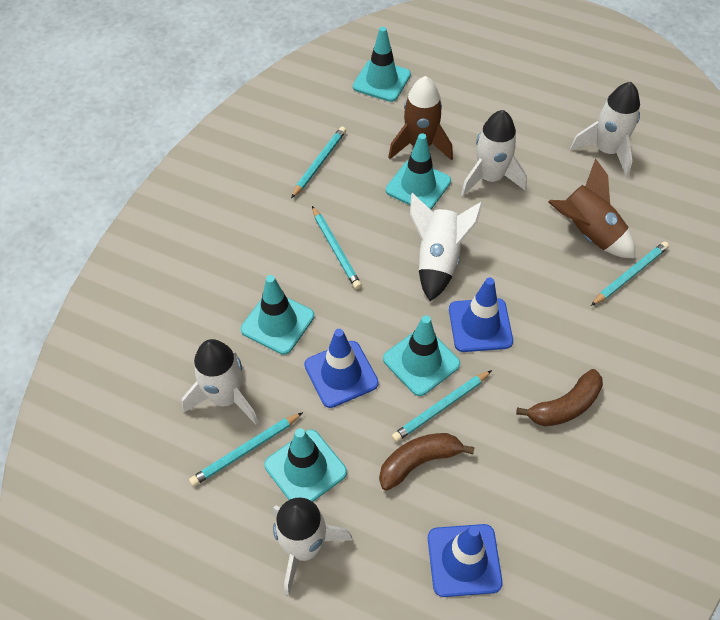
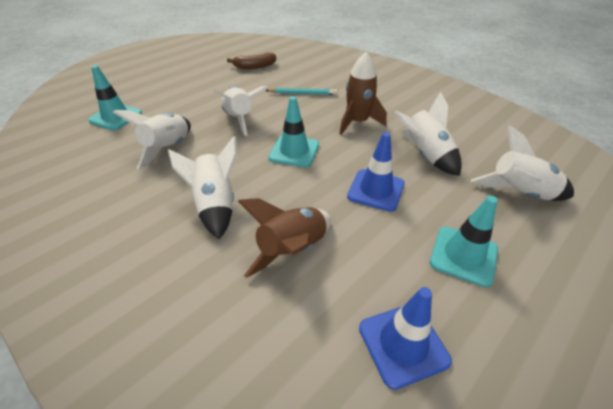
blue traffic cone: [304,329,379,408] [428,524,503,597] [449,277,513,352] = 3 -> [347,132,405,212] [359,287,452,390] = 2
brown banana: [379,433,474,491] [516,369,603,426] = 2 -> [227,53,276,69] = 1
turquoise pencil: [189,412,303,486] [291,127,346,198] [312,206,362,289] [392,370,492,442] [591,241,669,306] = 5 -> [266,88,337,95] = 1
turquoise traffic cone: [241,275,314,355] [264,428,347,502] [353,27,411,102] [383,315,460,396] [386,133,451,210] = 5 -> [88,65,142,130] [269,96,319,167] [430,196,498,287] = 3

